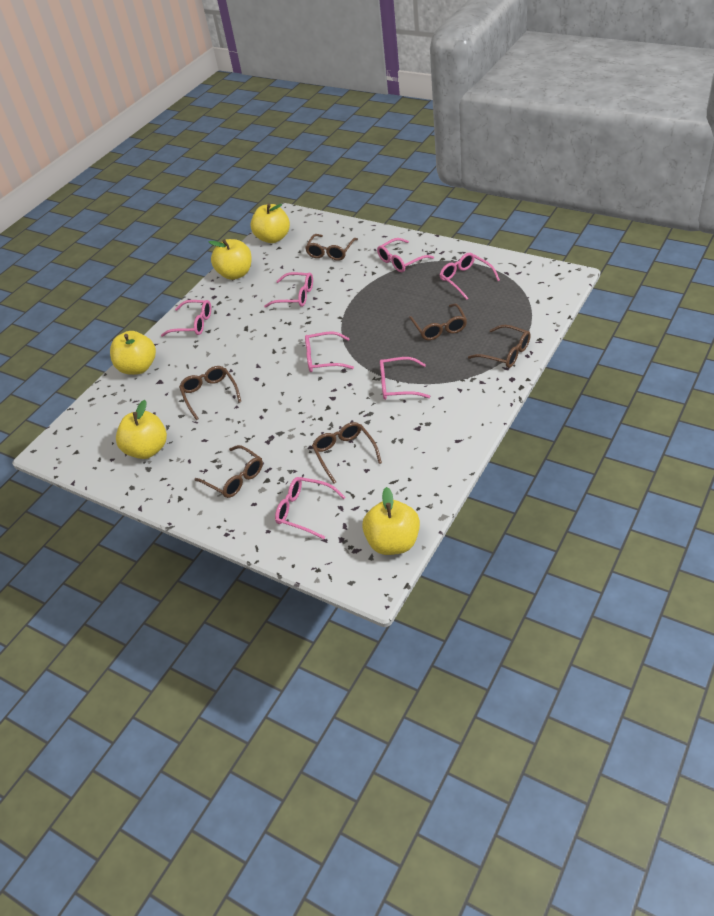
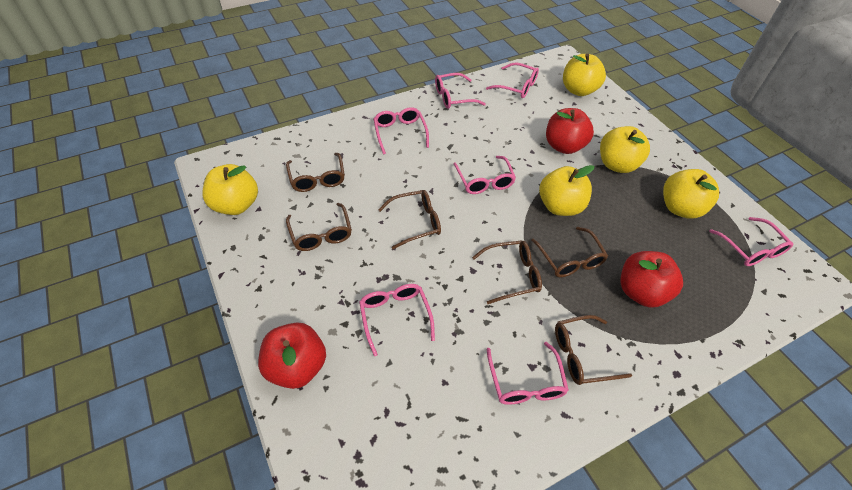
red apple: none = 0 -> [258,323,326,389] [546,108,594,154] [620,251,683,308] = 3

